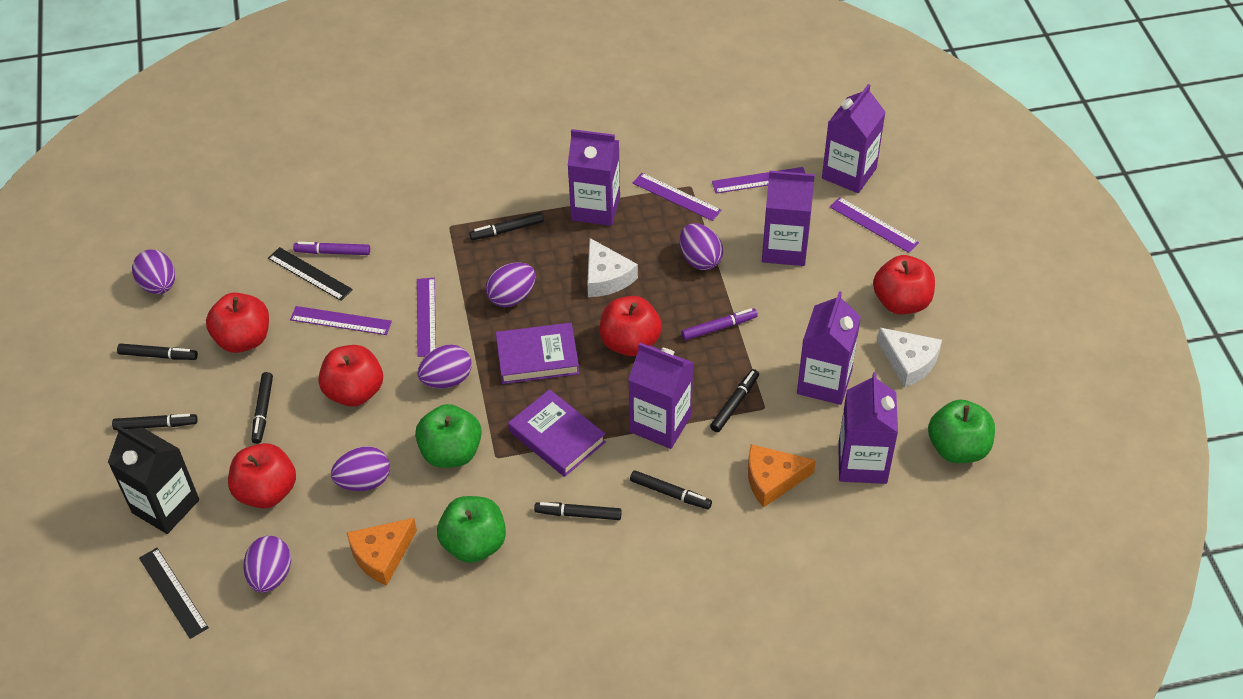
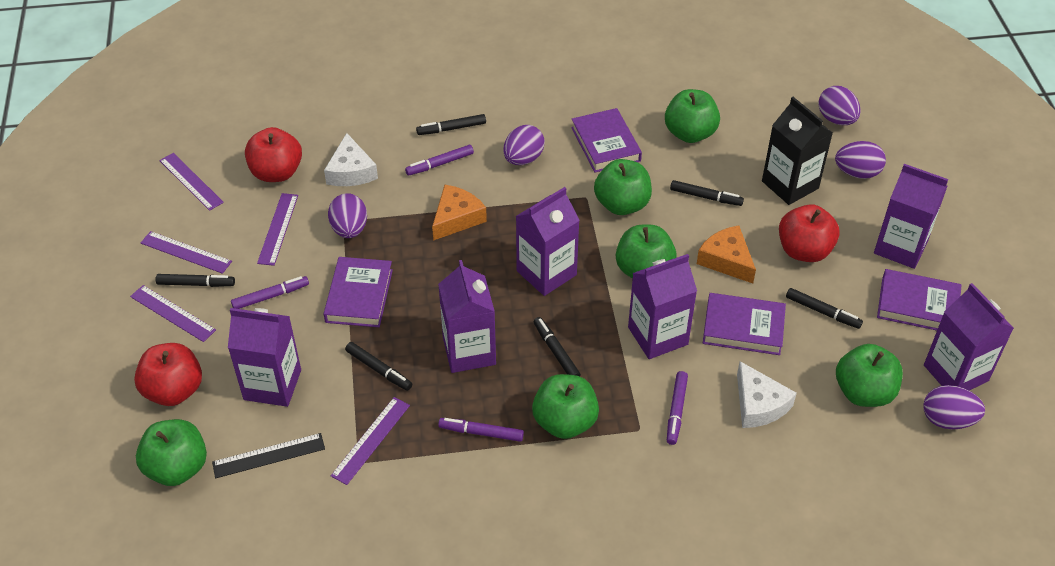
black marker: [112,414,198,430] [117,343,198,360] [252,372,273,444] [469,212,544,240] [534,502,622,520] [630,470,712,509] [710,369,759,432] = 7 -> [156,274,235,287] [345,342,412,391] [416,114,486,135] [534,317,581,376] [670,180,744,206] [786,288,863,329] = 6
black ruler: [139,548,209,639] [268,247,353,301] = 2 -> [212,433,325,478] = 1
green apple: [415,404,482,468] [437,496,506,563] [928,399,995,463] = 3 -> [136,419,207,486] [532,374,599,439] [594,159,652,215] [616,225,677,278] [665,89,720,143] [836,344,903,407] = 6
purple book: [496,323,579,384] [508,389,606,477] = 2 -> [324,257,393,327] [571,108,642,173] [703,293,786,355] [877,269,961,331] = 4
purple egg: [132,249,175,294] [243,536,291,593] [331,446,390,491] [418,344,472,388] [486,262,536,307] [680,223,723,270] = 6 -> [328,193,367,238] [503,125,545,165] [818,86,861,125] [835,141,886,179] [923,385,985,429] = 5
purple marker: [293,242,370,255] [681,308,758,340] = 2 -> [231,276,309,309] [405,145,474,176] [438,418,524,442] [667,371,688,445] = 4
red apple: [206,293,269,353] [228,443,296,508] [319,345,383,407] [600,296,662,356] [873,255,935,314] = 5 -> [134,343,202,406] [245,127,302,182] [779,204,840,262] = 3

